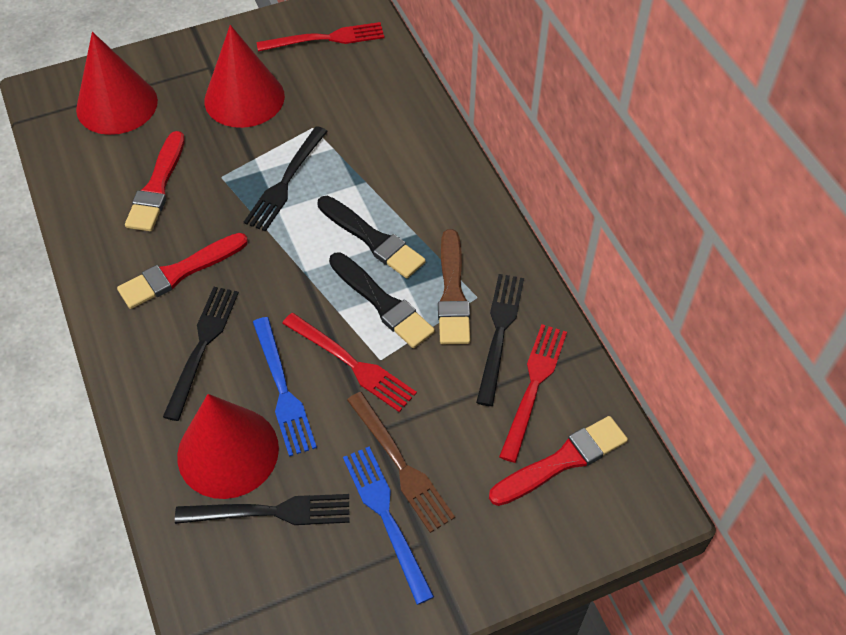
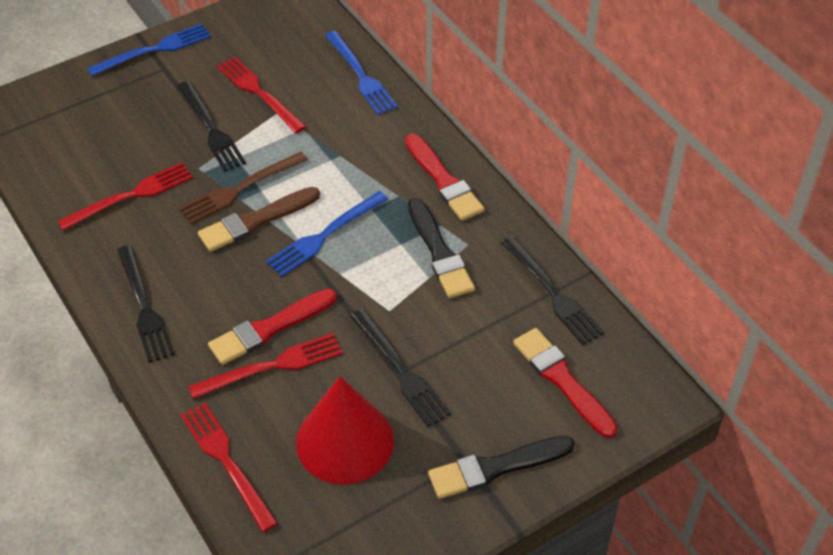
blue fork: [253,317,317,457] [343,446,434,605] = 2 -> [87,24,211,76] [266,191,388,277] [325,31,398,115] = 3
red cone: [76,32,158,135] [177,394,279,499] [204,25,285,128] = 3 -> [296,376,394,485] = 1
red fork: [256,22,384,52] [282,313,417,412] [499,324,567,463] = 3 -> [57,162,193,231] [180,402,278,532] [188,333,343,399] [217,56,306,133] = 4

